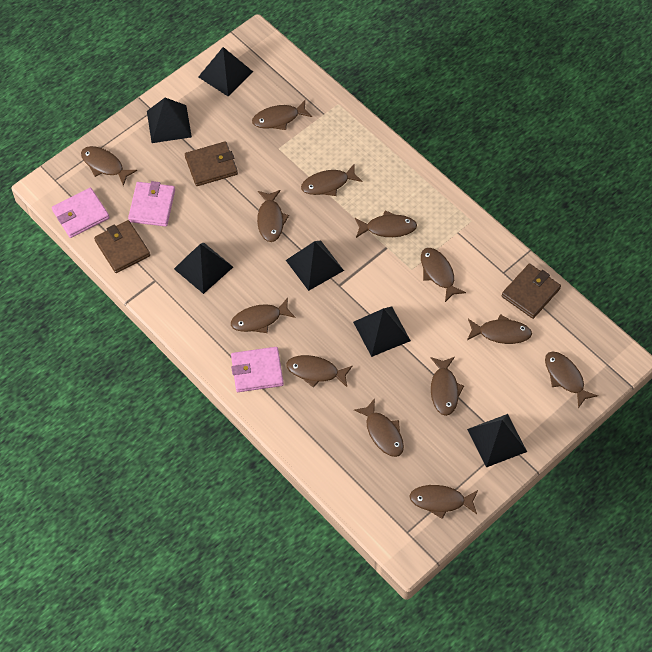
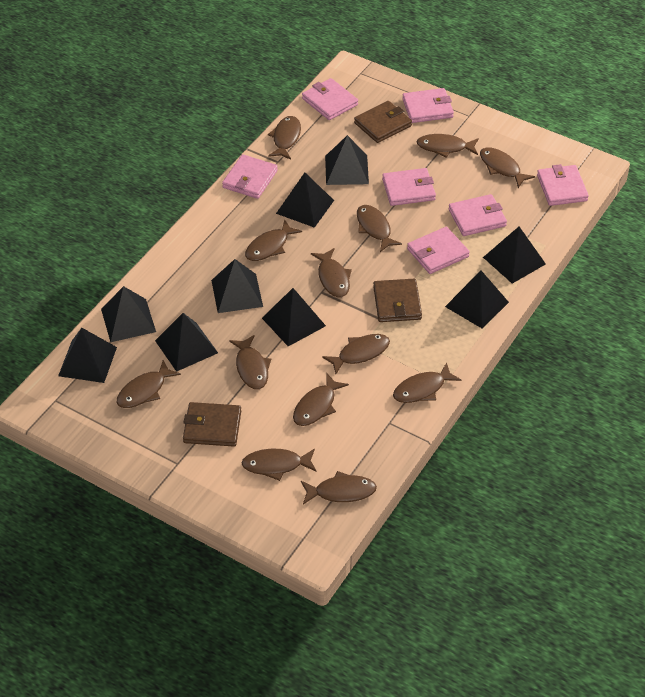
black pyramid: [147,98,192,143] [174,243,233,294] [198,47,253,96] [286,240,344,291] [353,306,411,357] [467,414,527,467] = 6 -> [58,328,117,383] [101,286,156,342] [155,313,218,372] [211,259,263,313] [262,288,326,346] [276,173,334,228] [325,135,369,185] [445,270,509,329] [483,227,546,284] = 9
pink wallet: [52,188,110,238] [128,181,175,226] [231,347,284,392] = 3 -> [222,154,278,199] [302,78,358,120] [382,168,436,206] [402,88,454,123] [407,227,470,274] [448,194,507,236] [537,164,589,206] = 7

